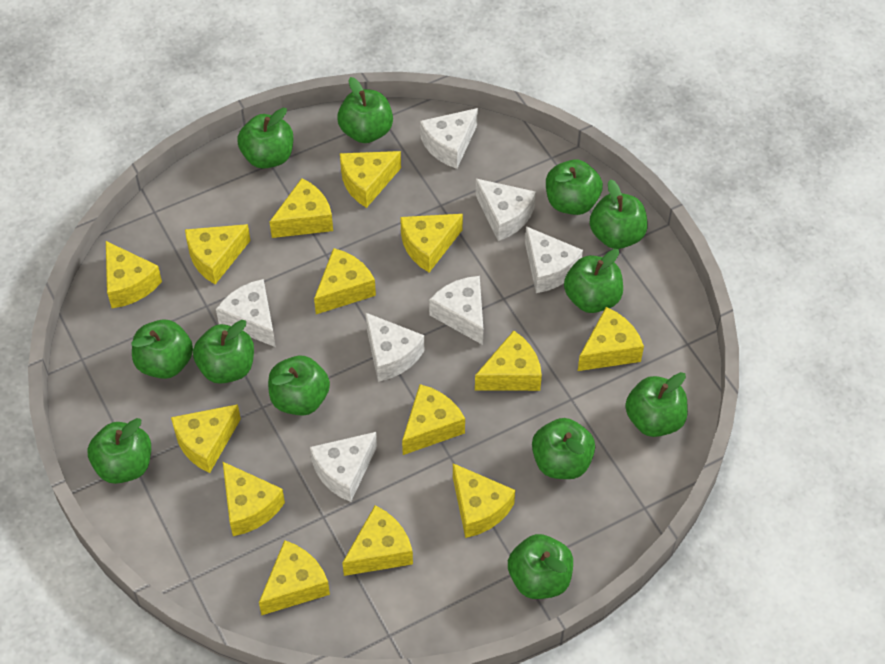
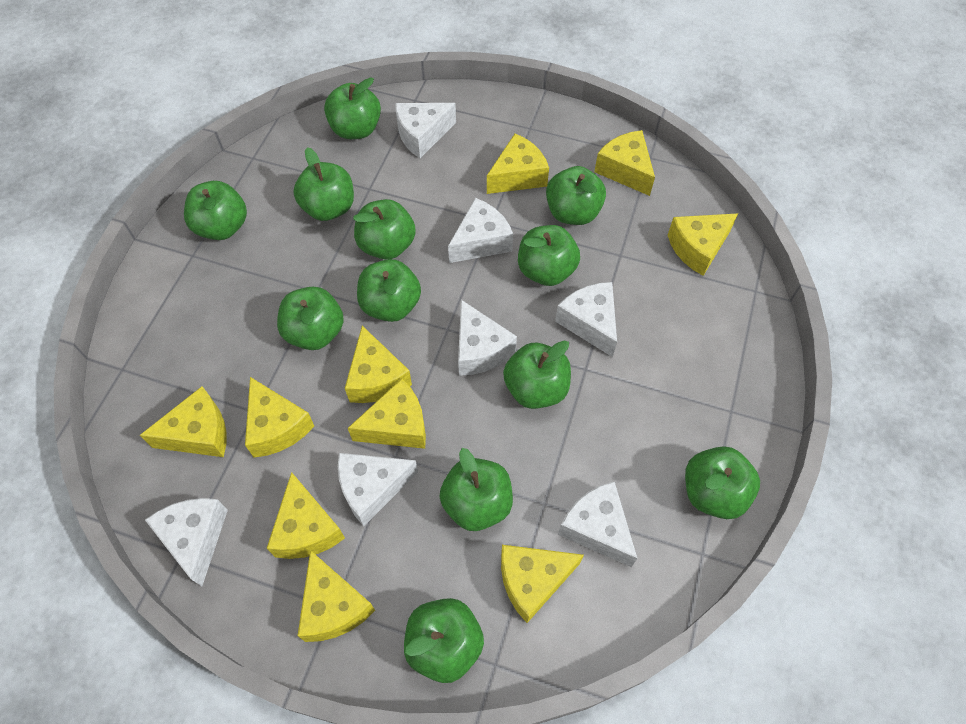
yellow cheese: [106,241,162,308] [171,404,241,473] [185,224,251,284] [223,462,285,536] [259,540,330,615] [269,178,333,238] [314,248,376,314] [340,151,401,208] [342,505,413,576] [400,214,463,272] [402,384,465,455] [453,463,515,538] [475,331,542,391] [578,307,644,371] = 14 -> [140,386,226,457] [245,377,314,458] [267,472,345,559] [298,550,375,642] [345,326,412,403] [348,379,426,449] [487,133,549,194] [501,545,584,623] [594,130,655,196] [668,213,738,276] = 10

